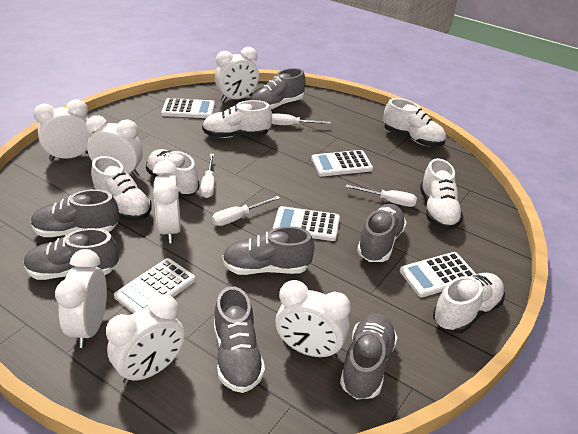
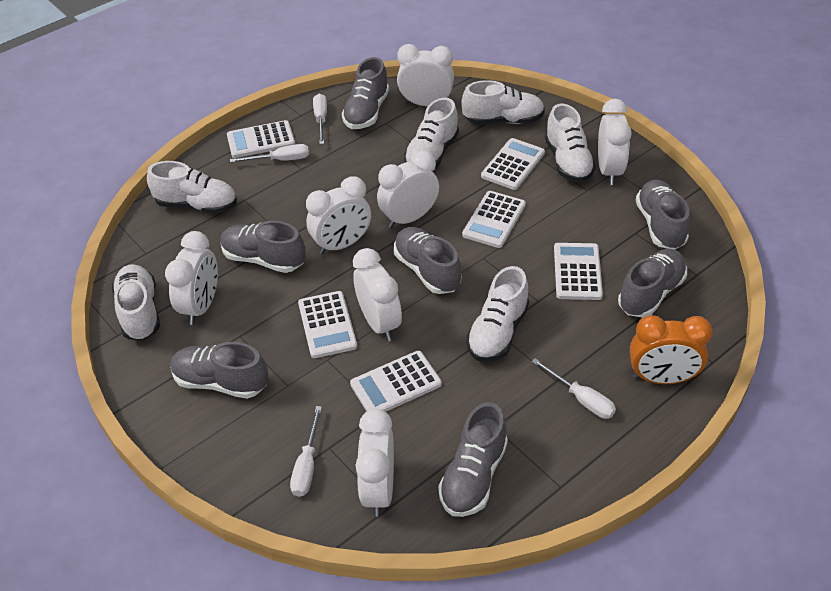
orange clock: none = 0 -> [630,315,713,384] = 1
white calculator: [114,258,195,313] [161,98,215,118] [273,206,340,241] [311,150,373,177] [400,252,476,297] = 5 -> [227,120,295,158] [298,291,357,358] [350,351,442,412] [462,191,526,248] [481,138,545,190] [554,243,603,300] = 6

